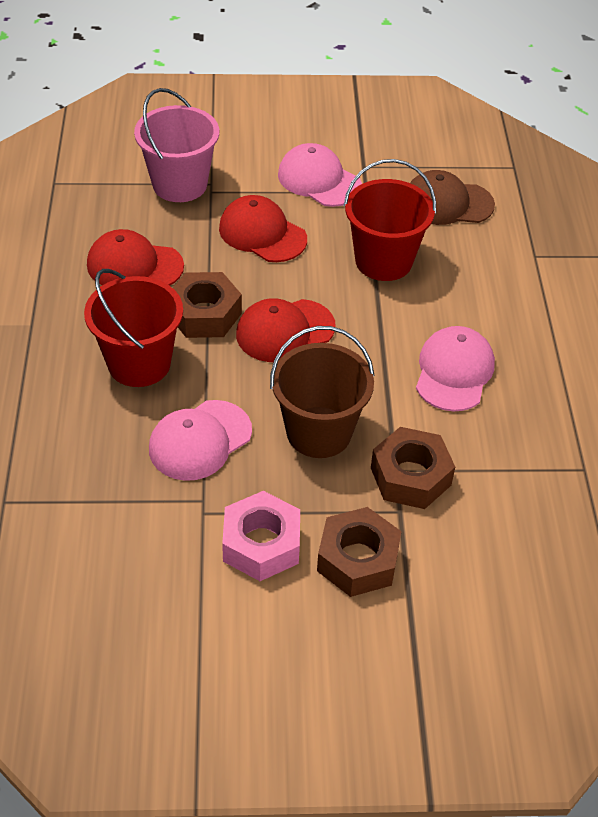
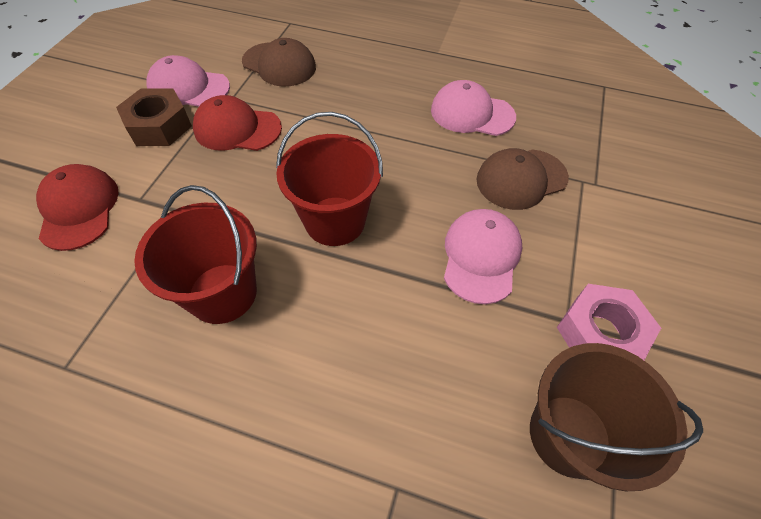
brown cap: [410,170,495,225] = 1 -> [242,38,316,87] [476,148,569,210] = 2
brown nut: [173,272,242,338] [317,507,401,597] [371,427,455,509] = 3 -> [116,88,192,146] = 1
pink bucket: [134,88,219,202] = 1 -> none = 0
red cap: [87,229,184,286] [219,195,307,262] [236,298,336,362] = 3 -> [36,164,119,251] [193,95,282,151] = 2

